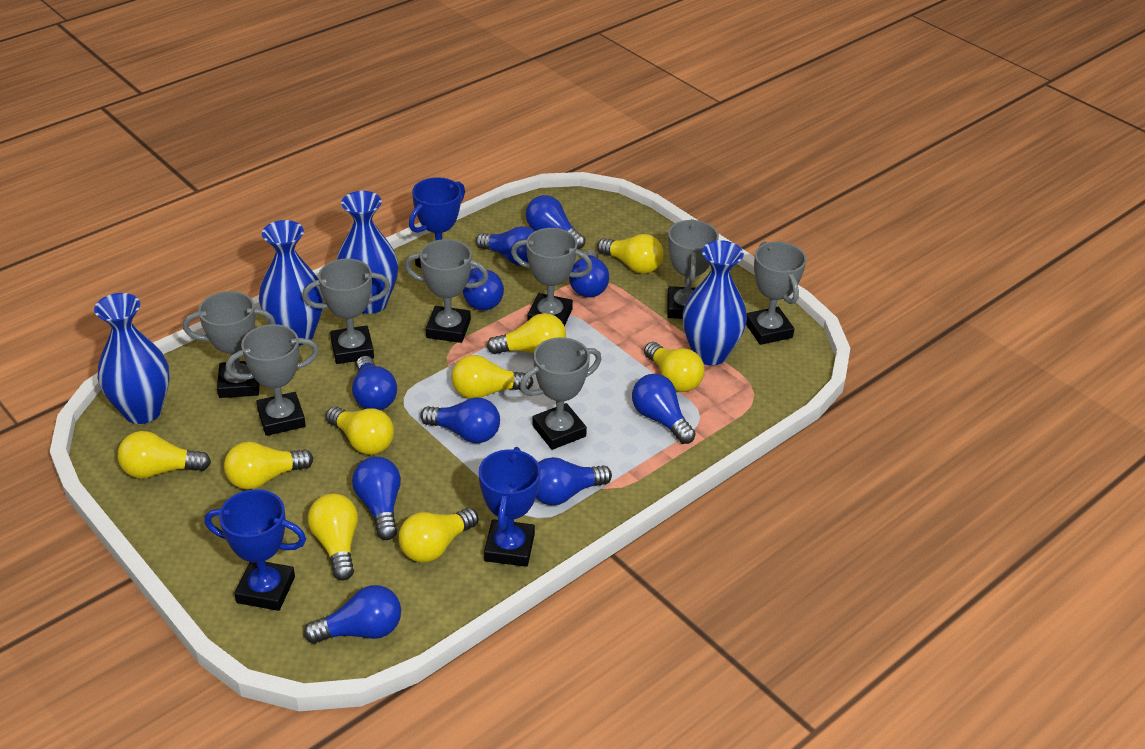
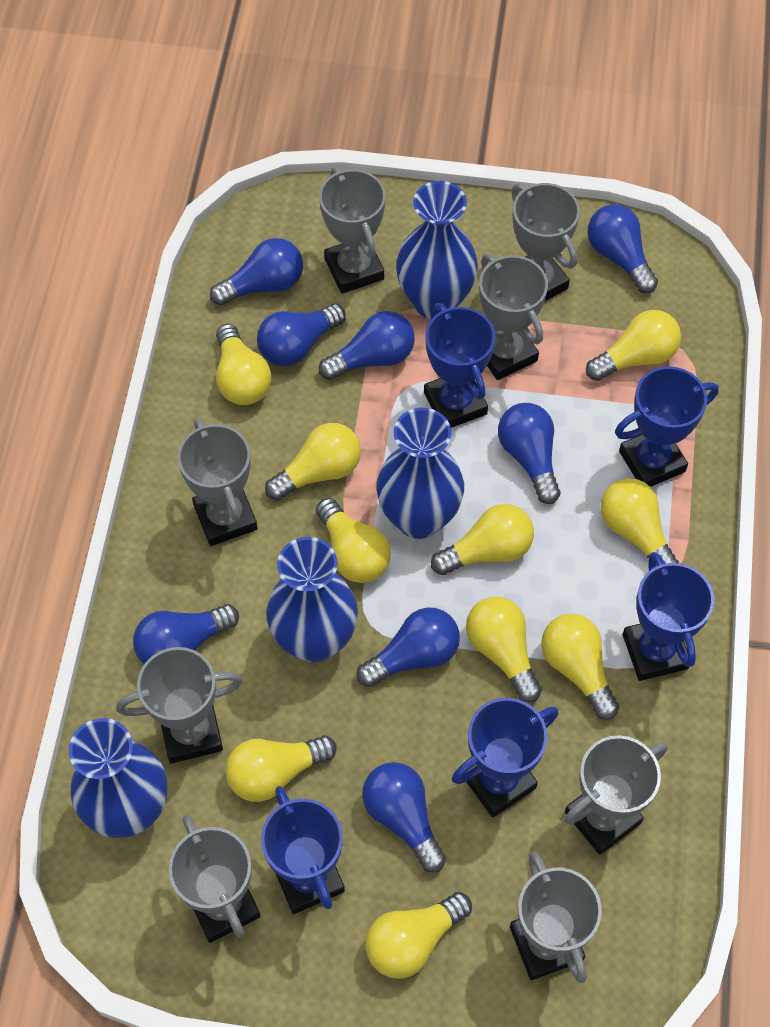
blue light bulb: [303,585,401,644] [352,356,397,410] [352,457,401,540] [420,397,500,443] [463,265,504,311] [476,226,535,266] [526,195,585,249] [536,457,612,505] [569,250,609,298] [632,374,696,444] = 10 -> [133,604,239,664] [210,238,303,306] [257,304,346,366] [319,311,415,380] [356,607,460,687] [362,762,446,873] [498,403,560,504] [587,204,658,294] = 8
blue trophy: [204,489,306,611] [409,177,465,268] [479,447,541,567] = 3 -> [261,786,345,914] [424,303,495,428] [452,698,558,817] [615,366,719,487] [623,552,714,681] = 5
yellow light bulb: [118,431,211,479] [224,442,313,490] [308,493,358,581] [326,407,394,455] [399,508,478,563] [452,355,534,399] [487,313,566,354] [597,234,663,274] [644,342,705,392] = 9 -> [216,324,271,405] [226,735,337,802] [265,423,361,501] [316,498,391,583] [365,892,472,979] [431,504,534,575] [466,597,542,702] [541,614,619,720] [586,310,681,381] [600,478,679,566] = 10

